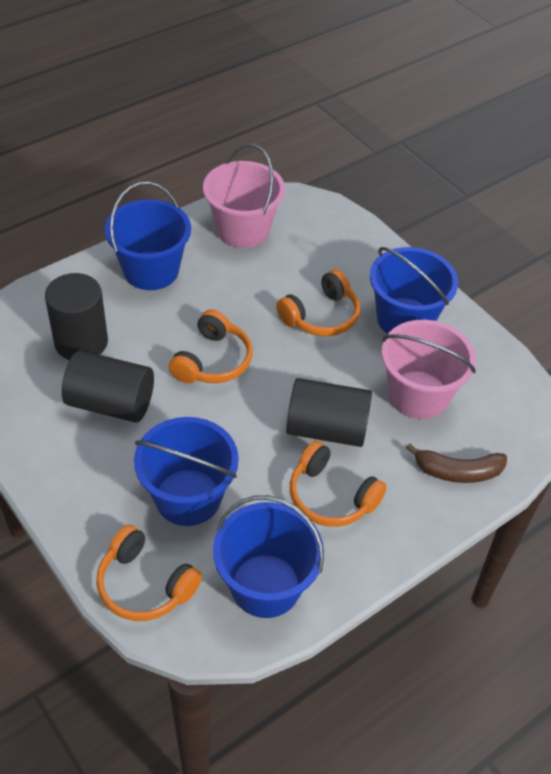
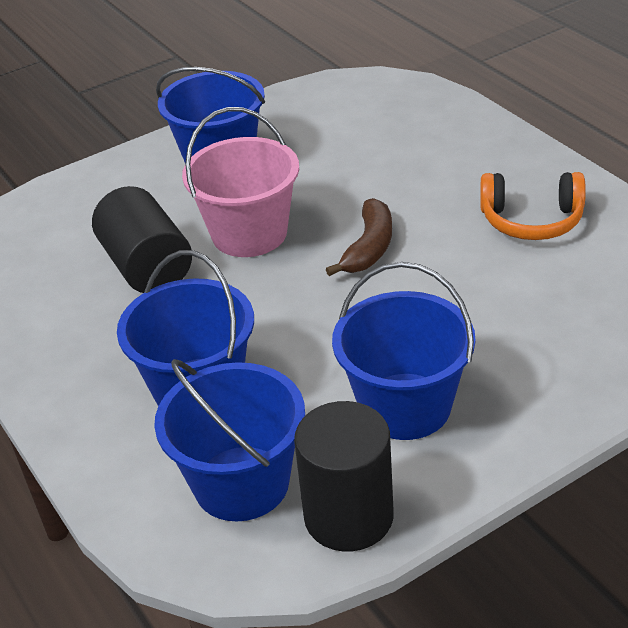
black cylinder: [45,273,108,360] [62,350,154,423] [286,378,372,447] = 3 -> [92,186,192,293] [294,401,394,551] = 2
orange headphones: [96,525,202,621] [169,309,253,383] [276,269,360,336] [290,441,387,527] = 4 -> [480,172,586,240] = 1
pink bucket: [203,143,285,248] [381,320,476,419] = 2 -> [182,107,299,257] = 1

